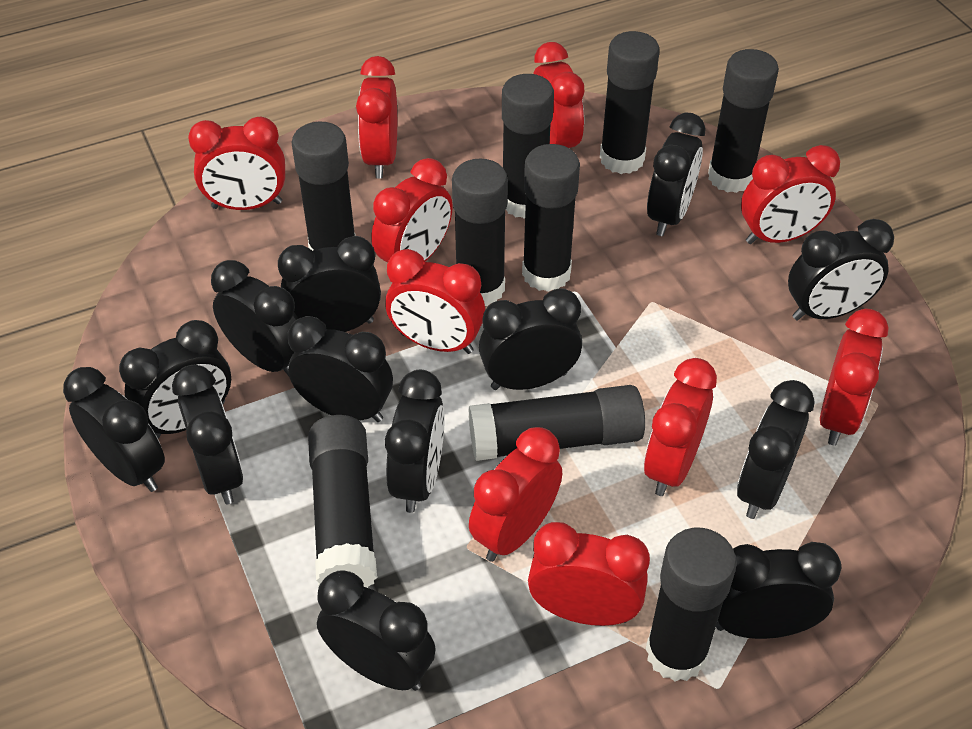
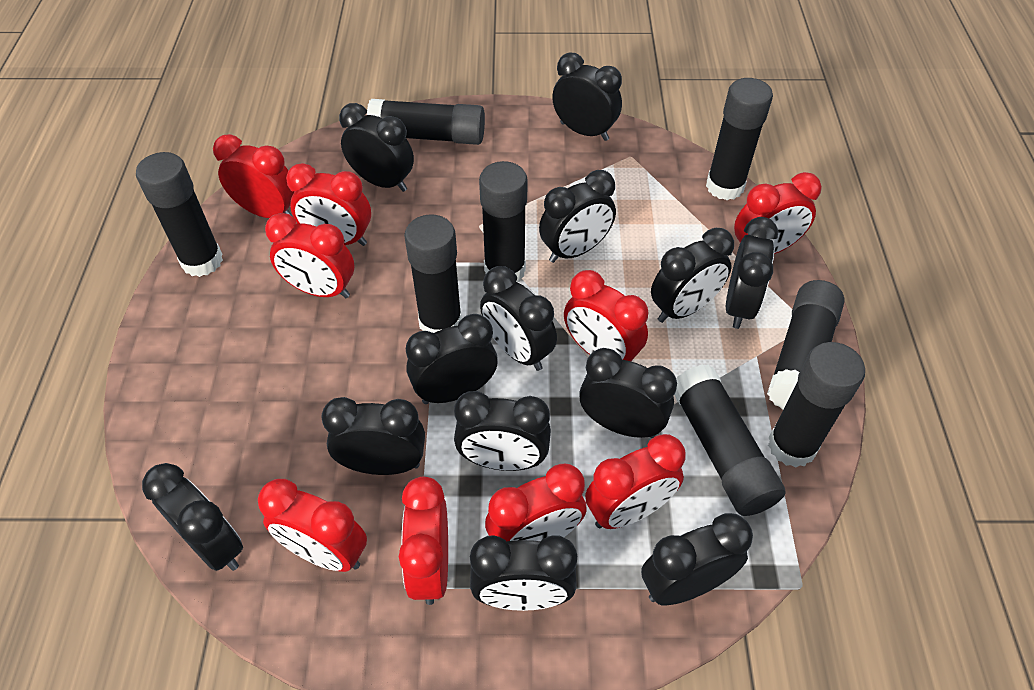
black glue stick: [291,122,356,251] [308,415,377,588] [452,158,508,306] [468,385,645,461] [502,74,554,219] [522,144,580,292] [600,31,660,174] [646,528,737,681] [708,49,779,193] = 9 -> [136,152,223,277] [367,99,485,145] [404,214,462,333] [479,161,528,282] [674,364,785,516] [706,78,773,200] [767,280,845,410] [768,342,865,468] = 8
red clock: [188,117,285,210] [356,56,397,178] [371,158,453,263] [385,249,485,354] [469,427,562,562] [528,522,650,626] [533,42,584,148] [644,358,717,496] [741,145,840,244] [820,309,889,446] = 10 -> [213,134,295,218] [258,479,367,572] [265,213,354,298] [286,163,371,246] [399,477,448,605] [485,464,587,541] [564,270,648,361] [585,434,686,529] [734,172,822,254] = 9

